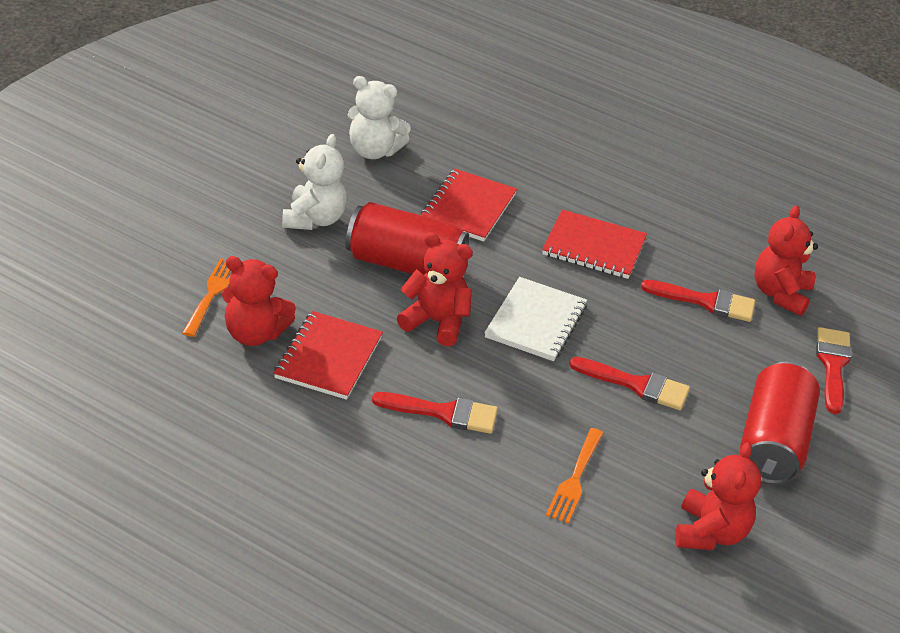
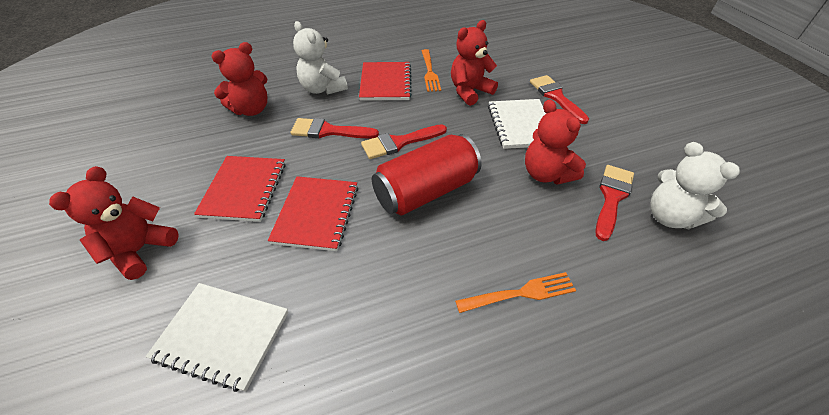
red can: [346,202,469,275] [740,362,820,485] = 2 -> [372,134,481,216] = 1
white notebook: [484,277,587,361] = 1 -> [146,283,288,392] [488,99,546,149] = 2

